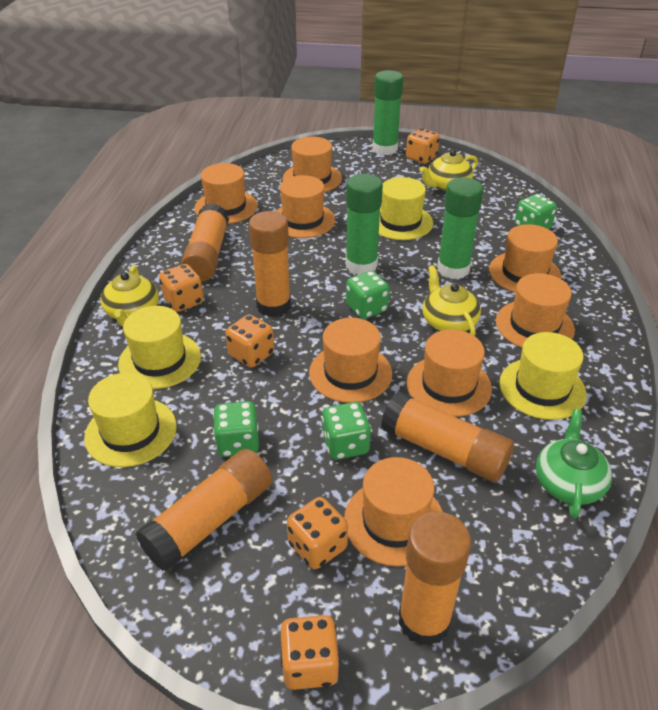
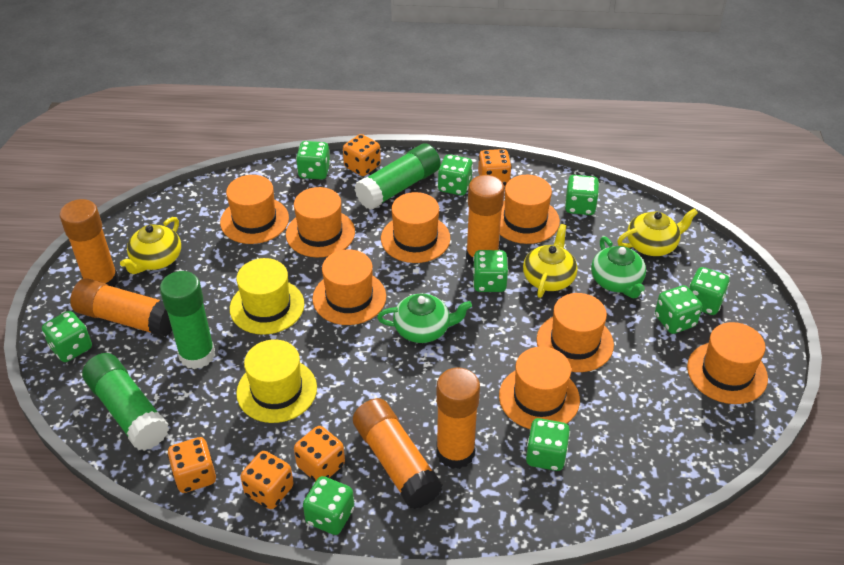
green dice: [213,401,259,457] [322,402,371,460] [346,271,390,319] [515,194,557,229] = 4 -> [42,311,92,362] [296,141,331,180] [303,476,354,535] [438,154,473,195] [473,250,509,292] [526,418,570,471] [565,175,599,215] [655,285,702,334] [689,267,730,315] = 9
green teapot: [536,409,612,518] = 1 -> [377,294,472,343] [591,237,646,298] = 2
yellow hat: [84,373,177,467] [118,306,201,389] [379,177,433,240] [499,332,587,420] = 4 -> [230,258,304,335] [236,339,317,423] = 2

